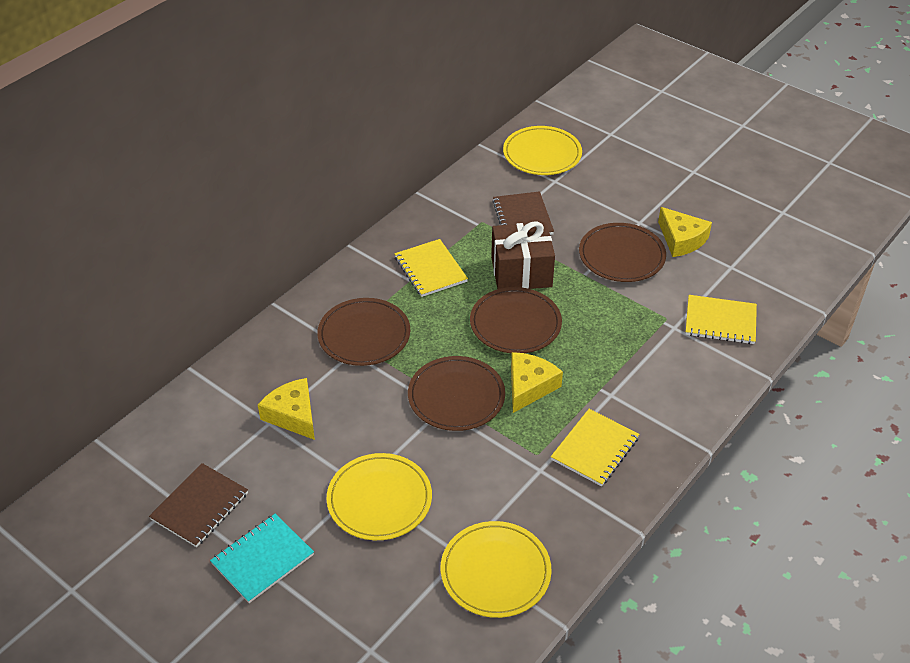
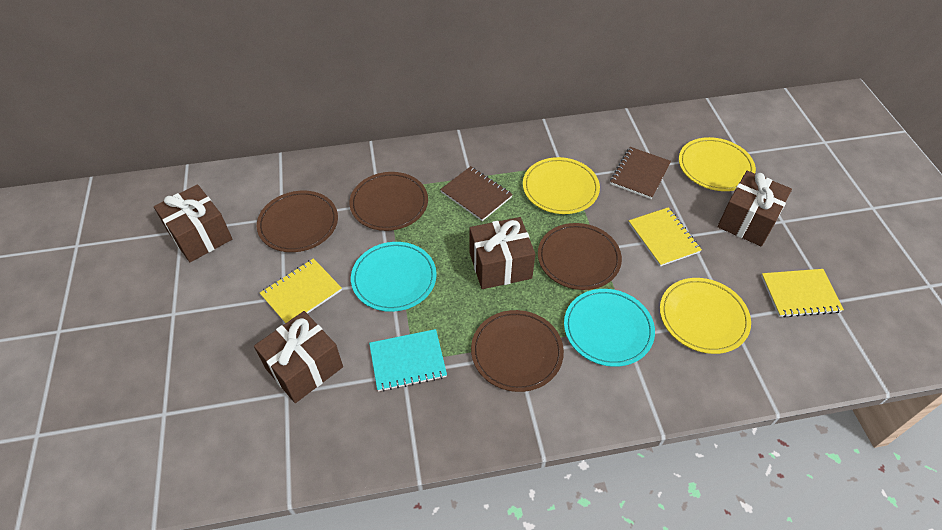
brown gift: [491,221,555,289] = 1 -> [154,184,232,262] [254,311,343,403] [469,217,535,289] [718,171,792,246] = 4
turquoise plate: none = 0 -> [351,242,437,312] [564,289,655,367] = 2
yellow cheese: [258,378,315,440] [511,352,563,413] [658,207,712,257] = 3 -> none = 0

